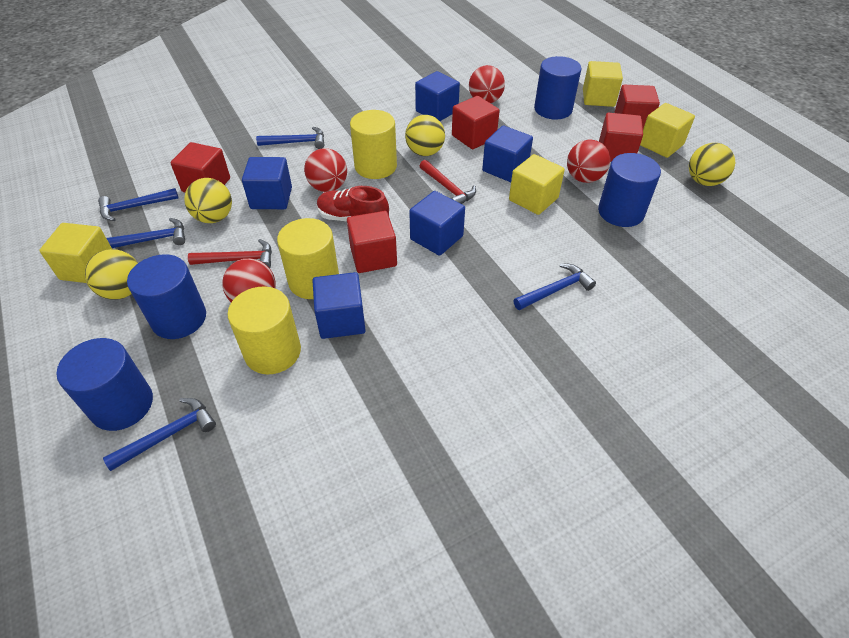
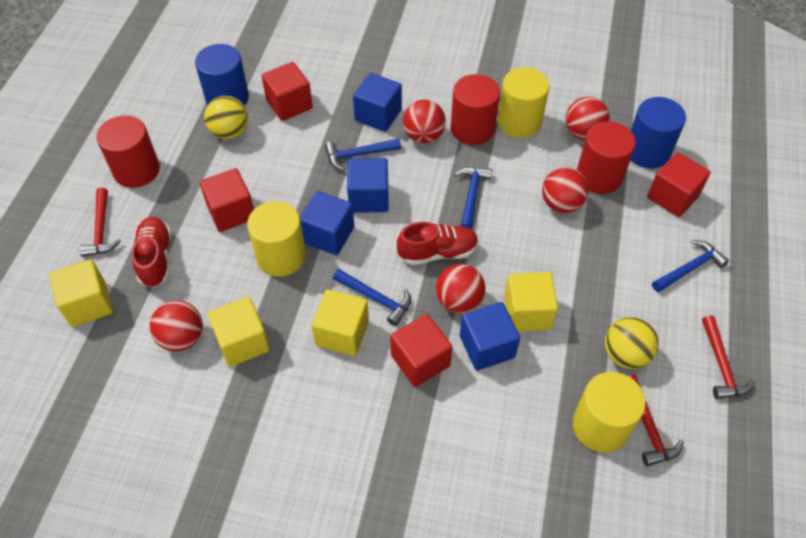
blue cube: [242,157,292,209] [312,272,366,339] [409,191,465,256] [415,71,460,121] [482,126,533,182] = 5 -> [300,191,354,255] [347,158,389,213] [353,73,402,132] [460,302,520,371] = 4
blue cylinder: [56,338,153,431] [127,254,206,339] [534,56,582,119] [598,153,661,227] = 4 -> [195,44,249,106] [630,97,686,169] = 2
blue hammer: [98,188,178,221] [103,398,216,471] [106,218,185,248] [256,127,324,149] [513,263,596,310] = 5 -> [324,138,401,171] [333,269,411,326] [454,167,492,230] [652,240,729,292] = 4
red ball: [222,259,275,302] [304,148,347,192] [469,65,505,103] [567,140,610,183] = 4 -> [150,300,203,352] [403,100,446,143] [436,264,485,313] [542,167,589,213] [566,97,610,140] = 5
red cube: [170,142,230,192] [347,211,397,273] [452,96,500,149] [599,113,643,162] [614,85,660,129] = 5 -> [200,168,254,232] [262,62,313,121] [390,314,452,387] [647,152,711,217] = 4
red cylinder: none = 0 -> [96,115,160,188] [451,74,500,145] [577,121,636,194] = 3
red hammer: [188,239,272,268] [420,160,476,204] = 2 -> [79,188,121,257] [628,374,684,466] [702,315,755,399] = 3
red shoe: [317,186,389,222] = 1 -> [131,217,171,288] [397,222,478,265] = 2
yellow ball: [85,249,138,300] [184,178,232,223] [405,115,445,156] [689,143,735,186] = 4 -> [204,96,248,139] [605,317,659,369] = 2

